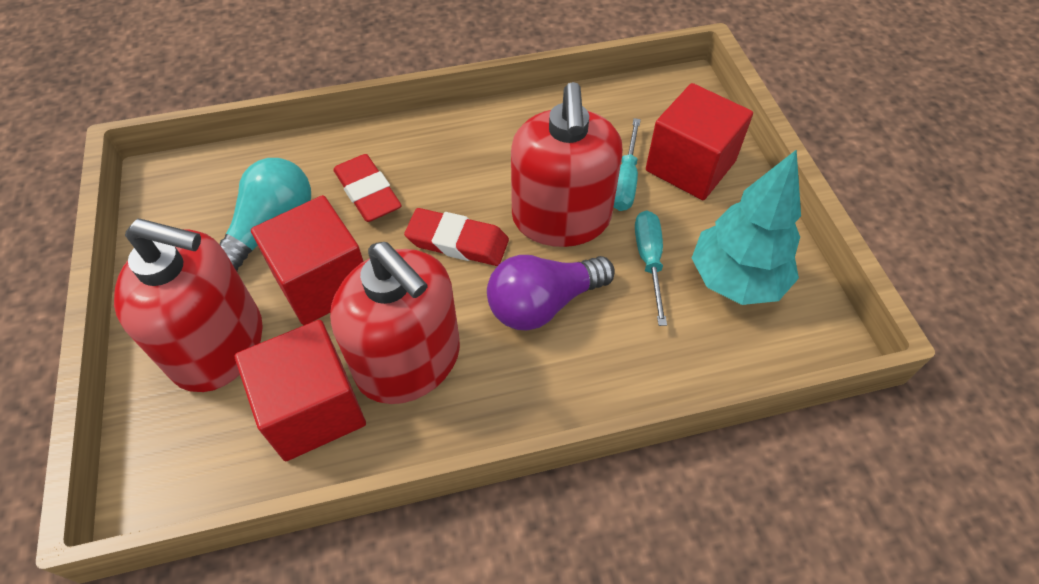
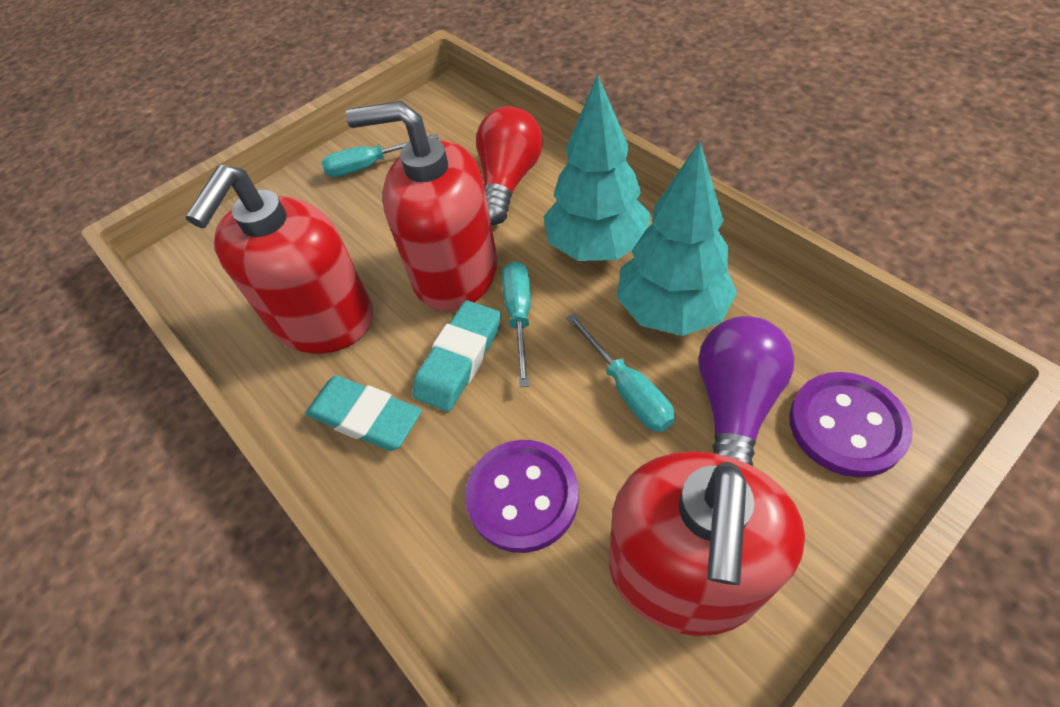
purple button: none = 0 -> [465,440,579,553] [789,372,913,477] = 2
red cube: [235,320,366,461] [251,195,364,325] [646,83,753,200] = 3 -> none = 0
red eraser: [333,154,402,222] [404,208,509,266] = 2 -> none = 0
red light bulb: none = 0 -> [476,106,543,225] = 1
turquoise eraser: none = 0 -> [305,376,422,451] [412,301,501,412] = 2
turquoise light bulb: [220,158,311,271] = 1 -> none = 0
turquoise screwdriver: [614,118,641,211] [635,210,667,326] = 2 -> [321,133,439,177] [502,261,531,387] [566,313,675,432] = 3
turquoise tree: [692,149,801,305] = 1 -> [543,74,651,261] [617,141,737,336] = 2

